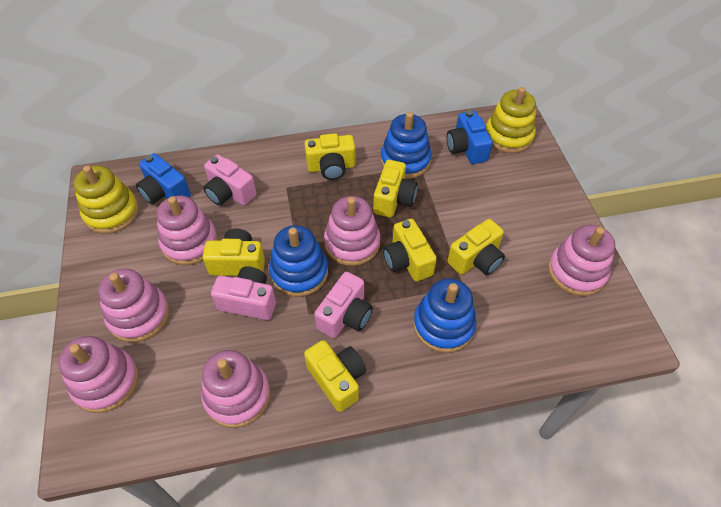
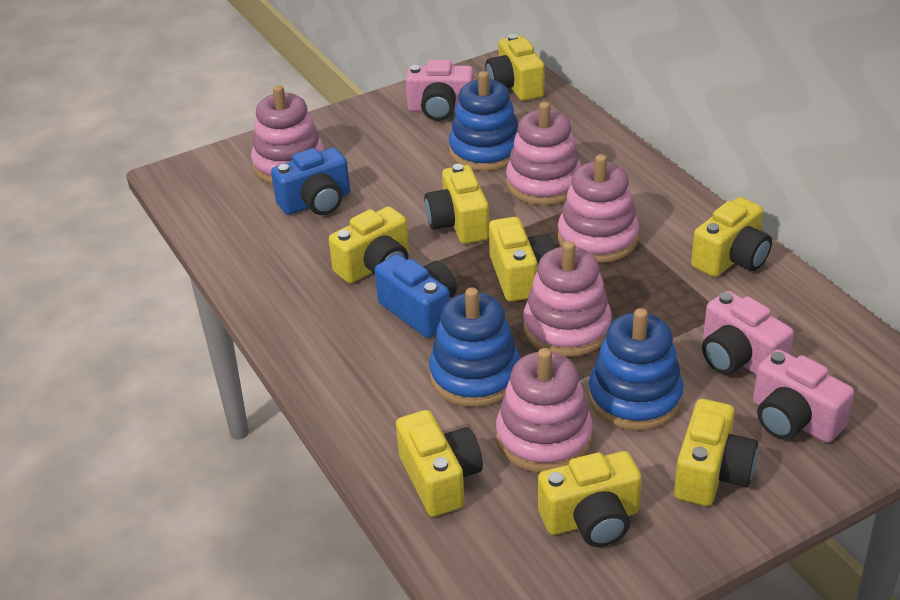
pink stacking toy: [58,336,139,413] [98,269,169,342] [157,196,218,265] [201,350,270,428] [324,196,380,266] [548,225,615,296] = 6 -> [251,85,324,184] [496,348,593,473] [506,102,581,205] [523,241,612,357] [558,154,639,263] = 5
yellow camera: [203,229,265,276] [304,133,356,180] [304,340,366,412] [373,160,418,217] [383,219,437,281] [447,219,505,275] = 6 -> [329,206,409,283] [396,410,483,517] [424,164,489,244] [485,34,545,101] [489,217,555,302] [538,451,642,547] [674,399,758,506] [691,197,772,277] = 8
yellow stacking toy: [74,165,139,234] [486,87,536,153] = 2 -> none = 0

